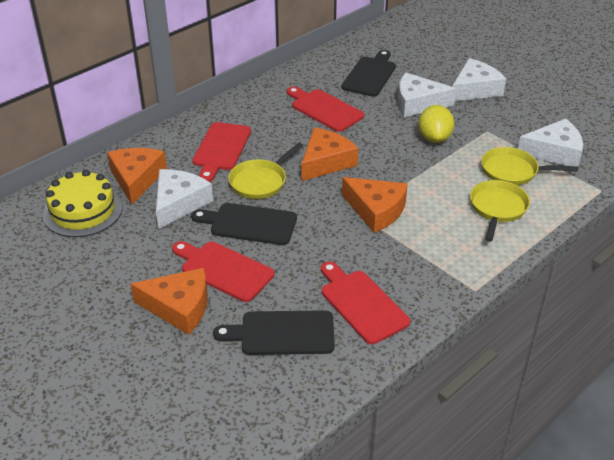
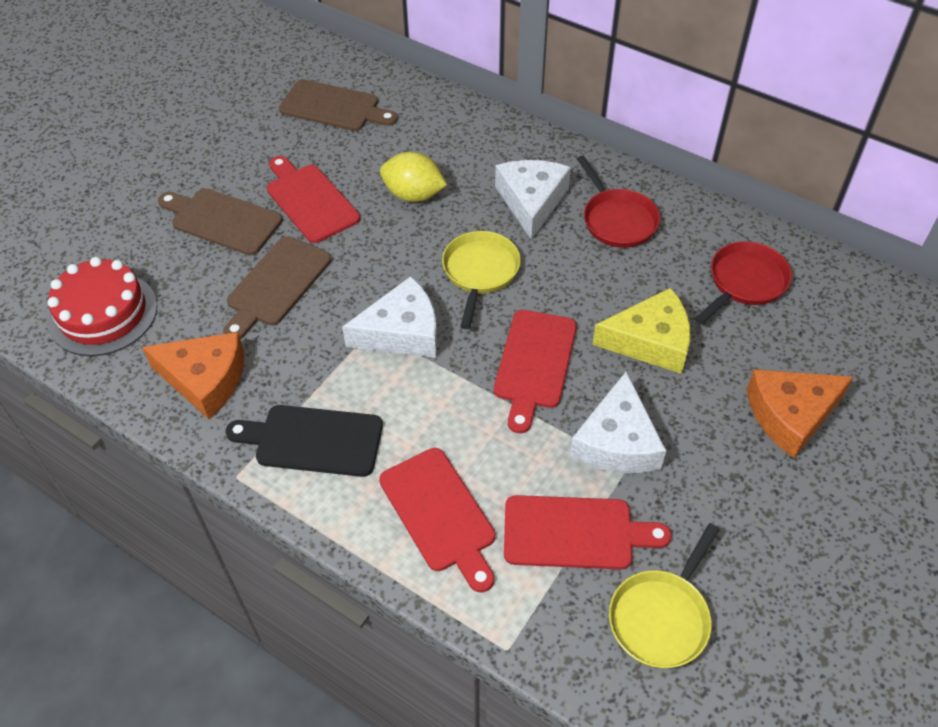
black cutting board: [191,203,297,245] [213,310,335,355] [341,50,396,97] = 3 -> [226,405,383,477] = 1
brown cutting board: none = 0 -> [158,188,282,255] [223,236,331,339] [279,79,398,131] = 3
orange cheese: [107,148,167,204] [131,268,208,335] [301,128,359,181] [342,177,408,233] = 4 -> [142,332,244,419] [747,369,853,458] = 2
red cake: none = 0 -> [47,257,158,356] = 1
red pan: none = 0 -> [577,156,660,248] [695,241,792,324] = 2
white cheese: [156,169,213,229] [398,73,456,117] [453,58,506,101] [518,119,583,167] = 4 -> [342,276,437,358] [495,160,571,240] [570,371,666,473] = 3
yellow cake: [43,170,123,237] = 1 -> none = 0
yellow cheese: none = 0 -> [592,288,690,374] = 1
yellow pan: [228,143,304,199] [470,180,530,242] [481,147,578,185] = 3 -> [442,231,521,329] [609,523,719,668] = 2

